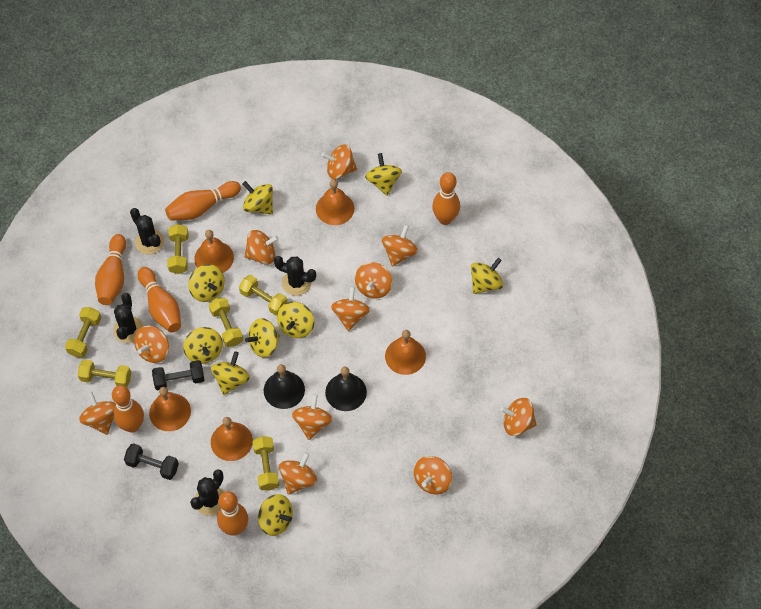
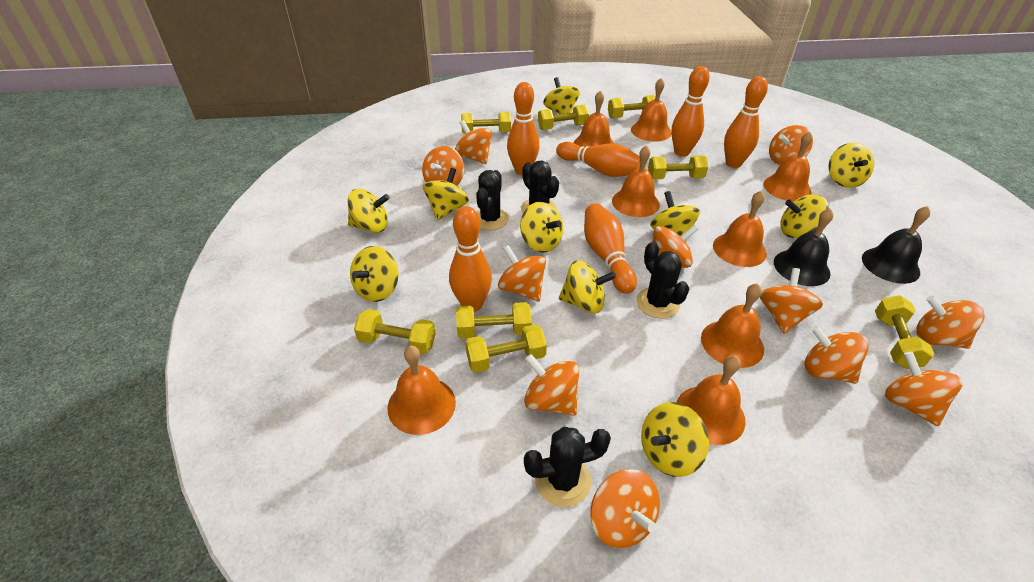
black dumbbell: [124,443,179,480] [152,360,204,390] = 2 -> none = 0
orange bell: [149,387,191,431] [194,230,234,273] [211,417,253,461] [316,179,354,225] [385,330,426,375] = 5 -> [387,346,456,435] [574,91,614,147] [612,145,660,217] [631,78,671,142] [676,355,746,445] [701,283,764,368] [713,191,767,267] [763,132,813,201] = 8
yellow dumbbell: [65,307,101,357] [78,359,131,387] [167,224,189,274] [209,298,243,347] [239,275,288,316] [252,436,279,491] = 6 -> [354,309,436,354] [456,302,532,339] [461,112,511,134] [465,324,547,373] [538,104,589,130] [608,95,656,118] [648,156,708,179] [875,295,934,369] = 8
yellow spinning top: [183,327,223,364] [188,264,225,302] [211,351,250,395] [243,181,273,215] [245,318,280,358] [258,494,293,536] [277,302,314,338] [365,153,402,196] [471,258,503,294] = 9 -> [347,189,390,233] [350,246,399,302] [423,168,469,221] [520,202,563,253] [543,77,580,114] [559,261,616,313] [641,402,709,477] [650,191,700,242] [781,195,829,238] [829,143,874,188] = 10

